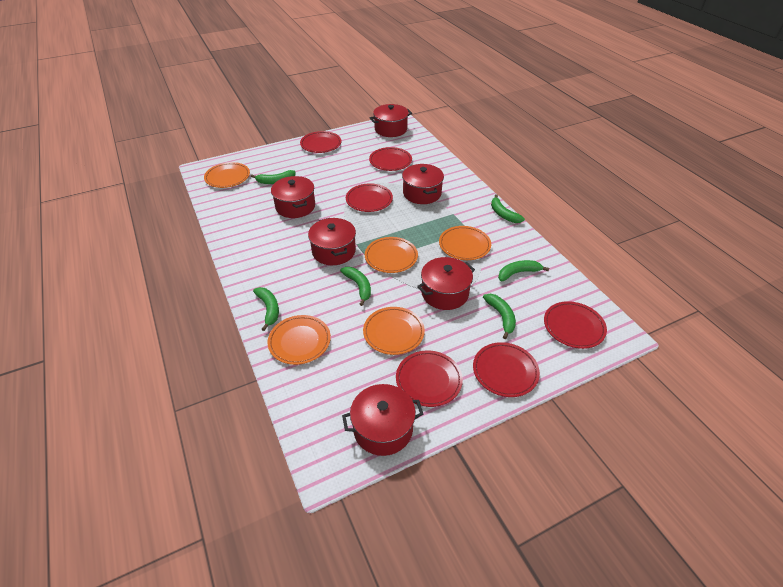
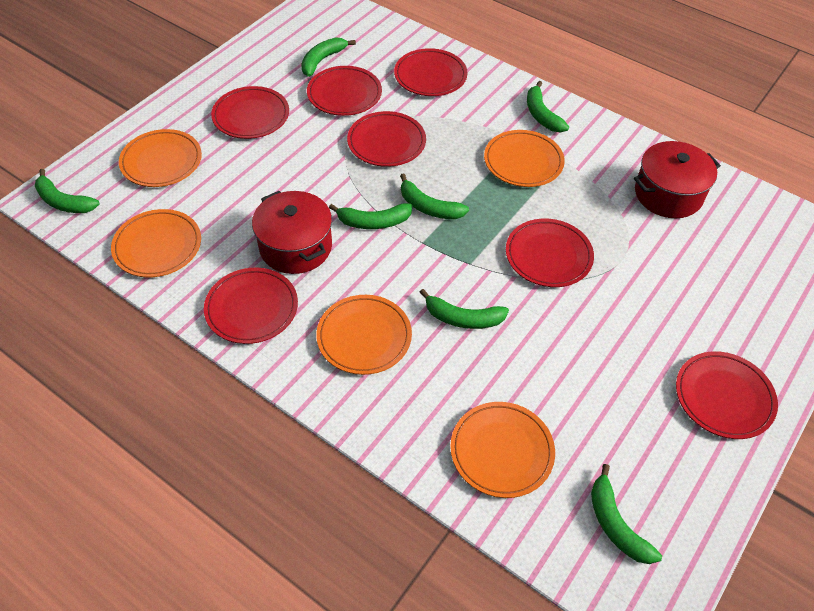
green banana: [251,170,296,184] [253,287,279,331] [340,267,371,306] [483,294,516,339] [491,194,525,223] [498,260,549,281] = 6 -> [35,169,100,213] [301,37,356,77] [329,203,413,229] [400,174,469,219] [420,289,509,329] [527,81,569,132] [591,464,662,564] = 7
red plate: [300,131,341,153] [346,183,393,212] [369,147,412,171] [396,351,463,407] [473,342,540,397] [544,301,607,349] = 6 -> [204,268,298,344] [211,86,289,139] [307,66,382,116] [347,111,426,167] [394,48,467,96] [506,219,594,287] [676,351,778,439] = 7
red pot: [271,176,315,218] [308,218,356,265] [342,384,423,456] [370,104,412,137] [402,164,444,204] [417,257,475,310] = 6 -> [252,191,332,274] [634,141,721,218] = 2

